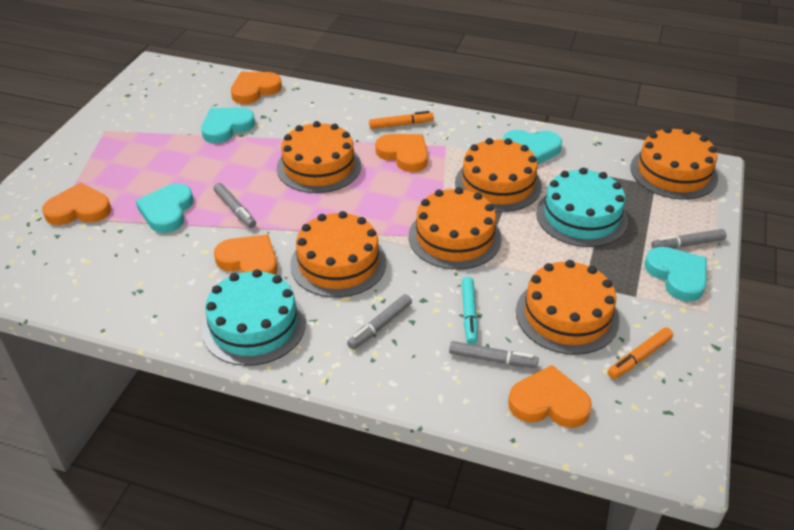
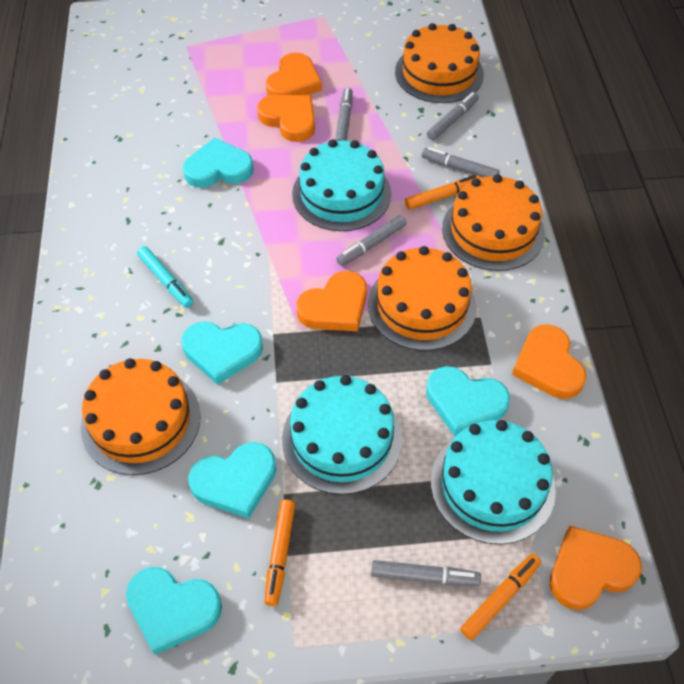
grey marker: [213,183,256,228] [347,294,412,350] [449,341,539,368] [651,229,726,249] = 4 -> [335,88,353,141] [336,215,407,266] [371,560,481,586] [422,147,499,177] [427,92,479,140] = 5
orange cake: [277,121,361,193] [290,211,386,298] [409,187,502,270] [455,138,542,212] [516,260,620,355] [630,127,718,200] = 6 -> [81,358,201,475] [368,246,477,351] [395,23,484,103] [442,174,545,271] = 4
orange marker: [369,111,434,129] [608,327,673,379] = 2 -> [264,500,295,606] [405,175,480,210] [460,554,541,640] = 3
turquoise cake: [201,269,306,366] [536,168,628,247] = 2 -> [282,375,402,495] [292,139,391,231] [431,420,556,544] = 3
turquoise heart: [136,184,194,233] [201,108,255,143] [503,130,562,164] [645,247,707,302] = 4 -> [126,567,222,655] [181,322,263,385] [183,138,254,188] [188,442,276,519] [426,366,510,436] = 5

